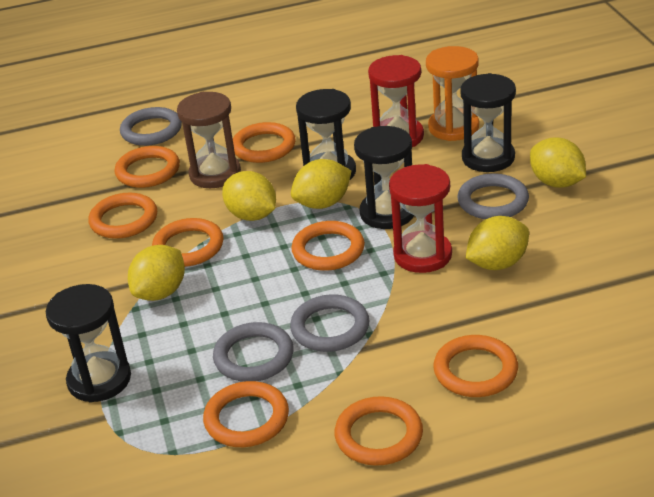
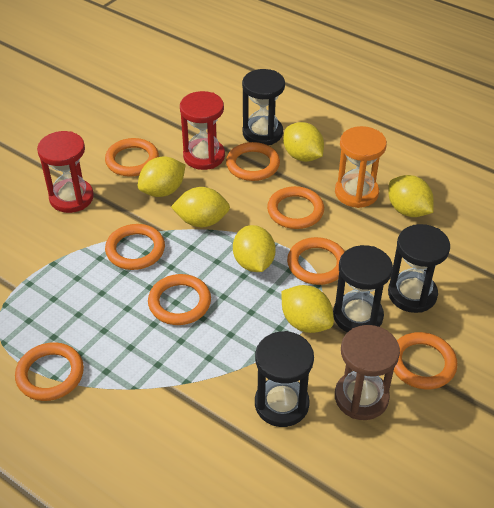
grey ring: [120,107,182,146] [213,322,293,382] [290,294,370,352] [457,173,529,219] = 4 -> none = 0
yellow lemon: [128,245,185,301] [222,171,276,221] [291,159,351,209] [466,216,529,270] [530,138,586,188] = 5 -> [138,156,185,197] [171,187,230,227] [233,225,276,272] [281,285,334,333] [283,122,324,162] [388,175,434,217] = 6

